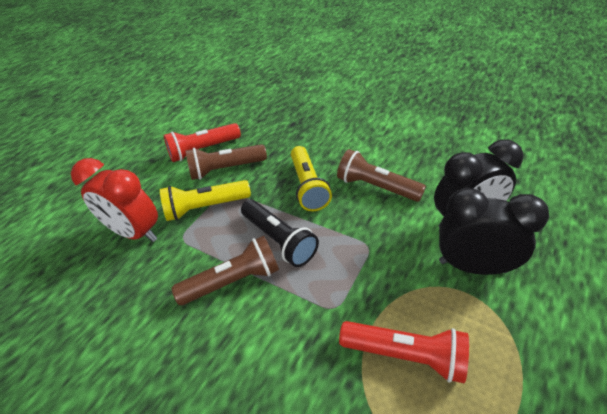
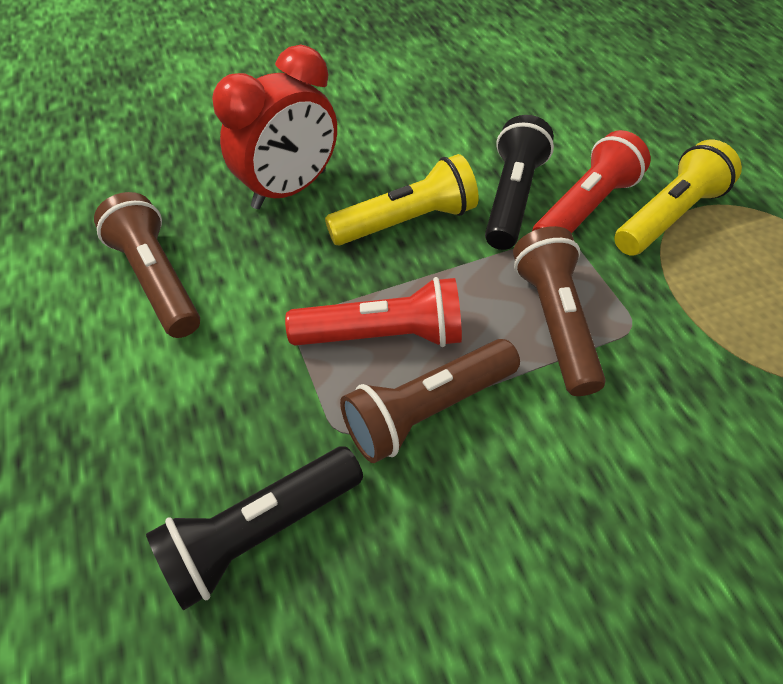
black clock: [434,139,523,227] [439,188,549,275] = 2 -> none = 0
black flashlight: [241,200,319,267] = 1 -> [146,446,363,611] [485,115,554,250] = 2

